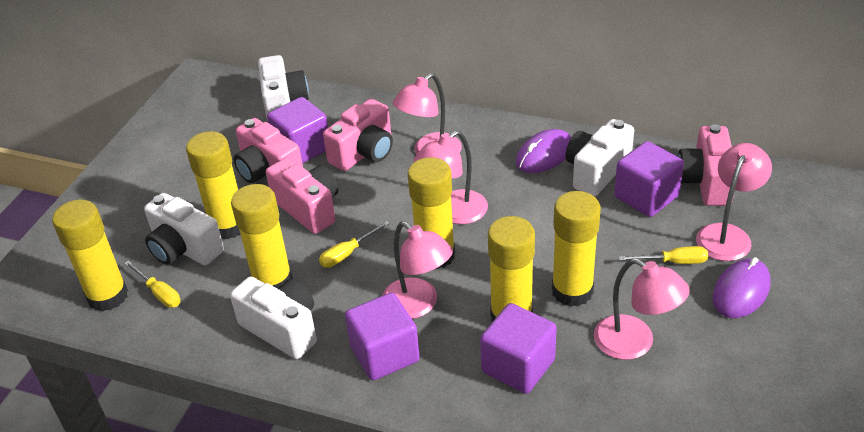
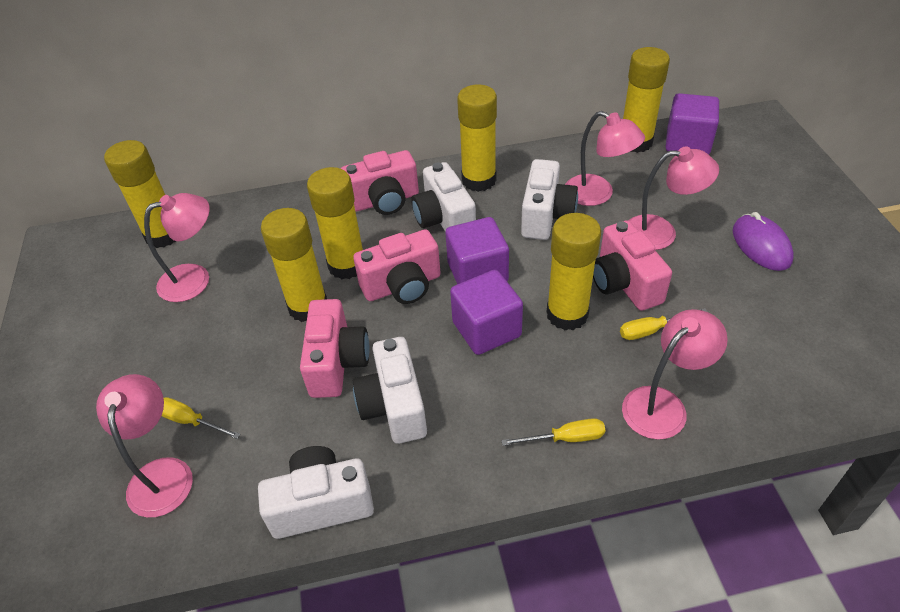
purple cube: [267,97,328,164] [345,293,420,380] [480,303,557,394] [614,141,684,217] = 4 -> [445,217,509,284] [450,270,523,355] [666,93,719,155] = 3
purple mouse: [516,129,572,173] [713,257,771,318] = 2 -> [733,212,794,271] = 1

